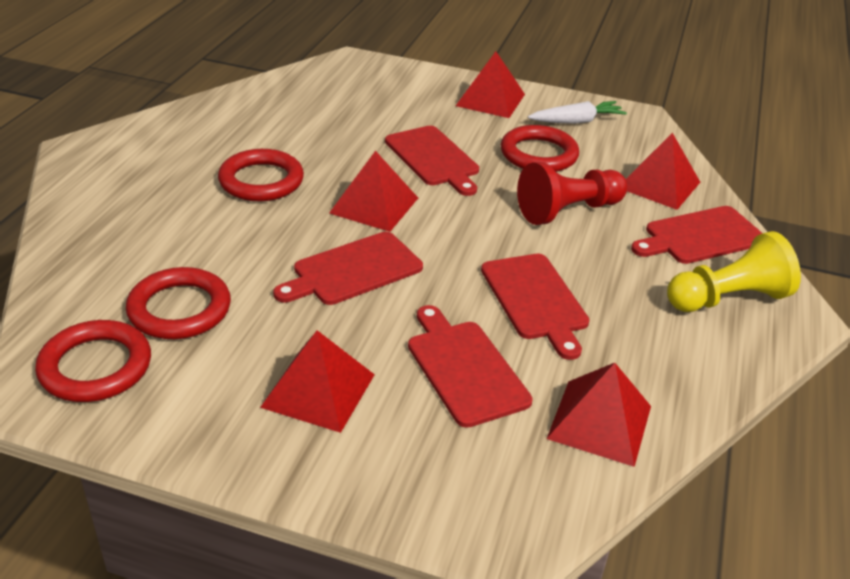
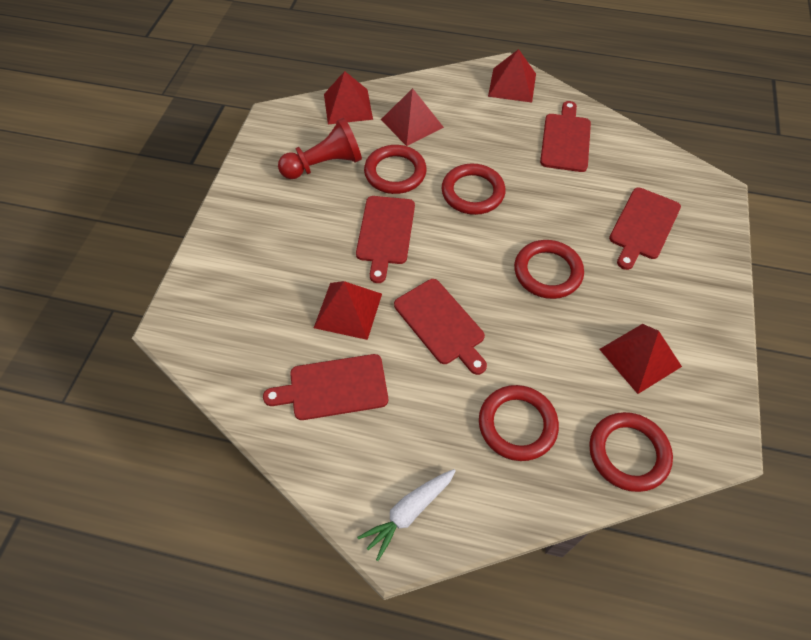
red ring: [35,320,151,402] [126,267,231,339] [218,149,304,201] [501,125,579,172] = 4 -> [364,145,427,194] [442,164,505,215] [479,385,559,461] [514,240,584,299] [589,412,673,492] = 5
yellow pawn: [667,231,801,312] = 1 -> none = 0

